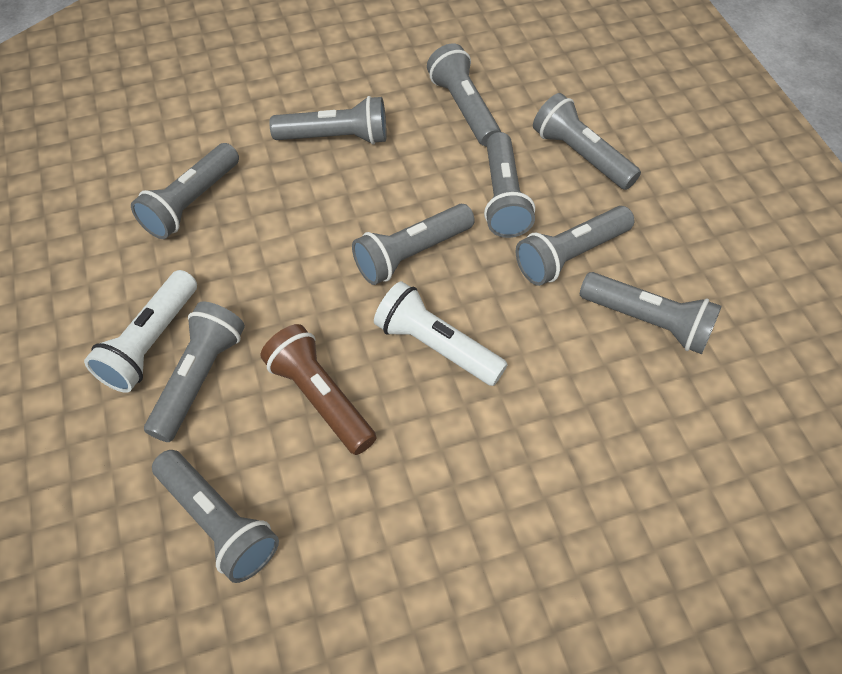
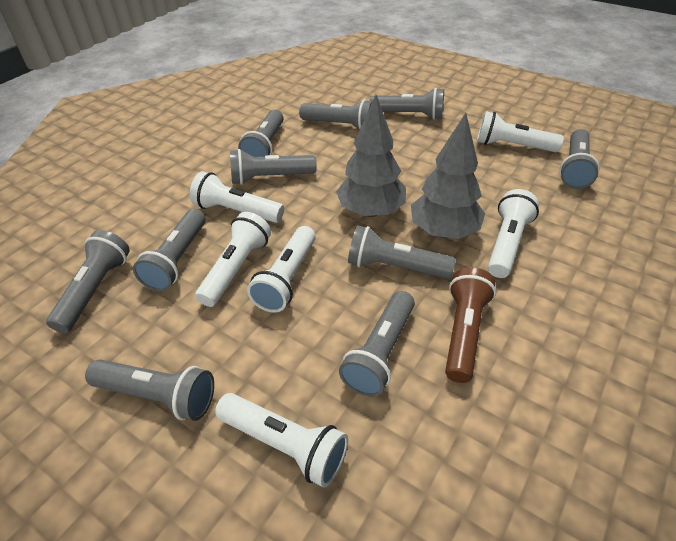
grey tree: none = 0 -> [336,95,406,217] [411,113,485,239] = 2
white flashlight: [84,270,197,393] [374,281,508,386] = 2 -> [190,171,284,223] [195,212,271,307] [215,393,348,488] [247,226,316,312] [477,111,564,152] [488,189,539,278] = 6

